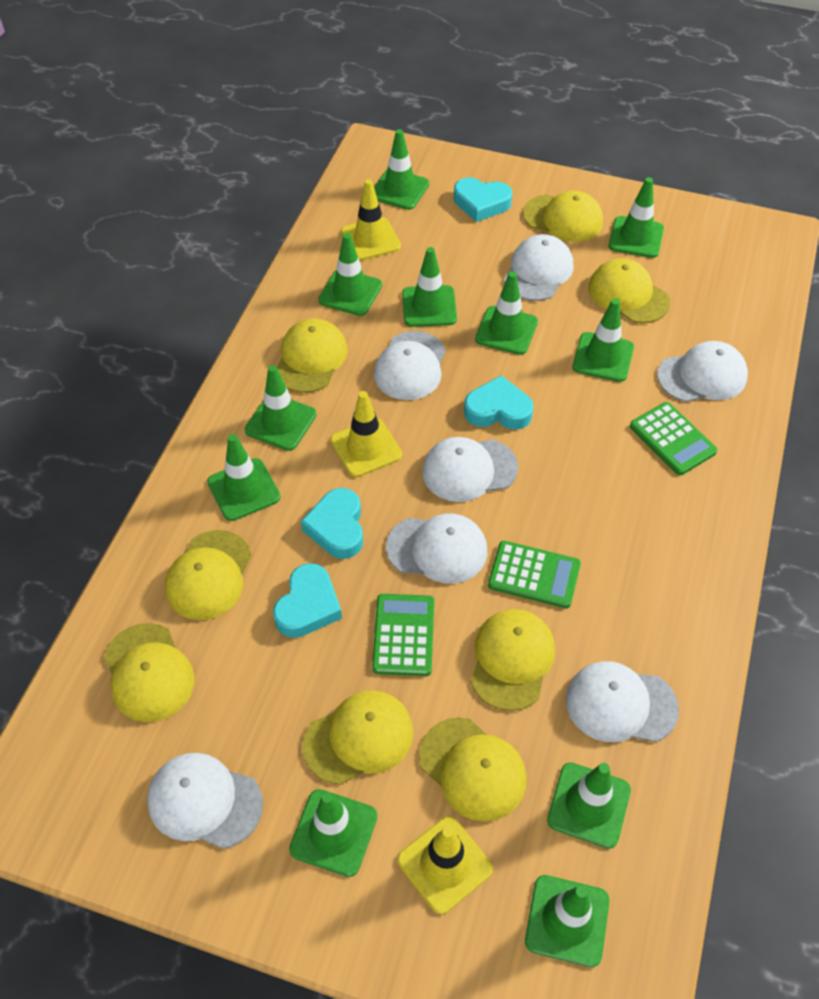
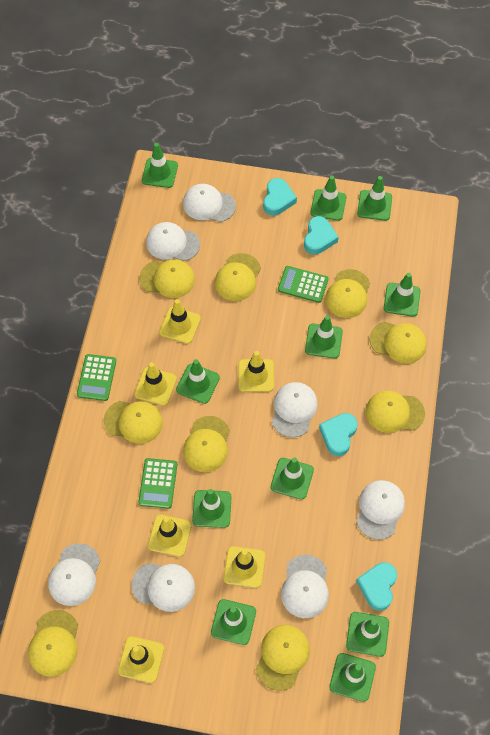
yellow cap: [104,623,195,722] [165,530,252,620] [277,318,348,393] [302,690,414,785] [419,717,527,822] [471,609,555,711] [523,191,603,242] [589,258,670,323] = 8 -> [28,610,78,677] [104,401,163,444] [140,259,195,298] [183,416,230,472] [215,253,261,301] [256,625,310,691] [325,269,370,318] [366,391,425,433] [370,322,427,364] = 9
yellow traffic cone: [330,391,402,477] [341,179,401,261] [397,816,493,914] = 3 -> [118,636,164,683] [134,362,177,406] [148,514,192,557] [159,299,201,344] [224,546,265,588] [238,351,274,392] = 6

